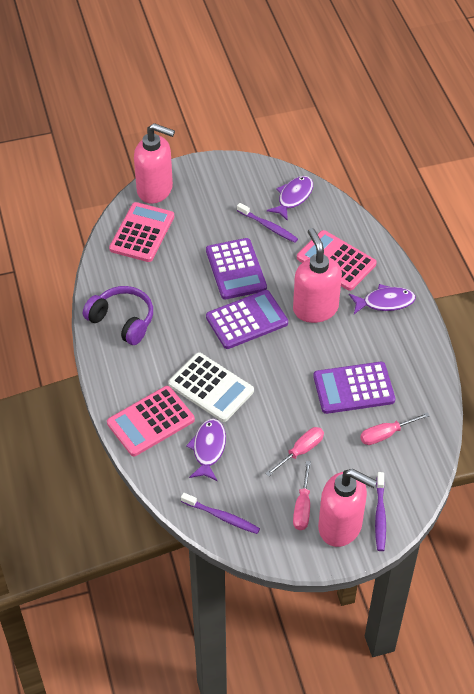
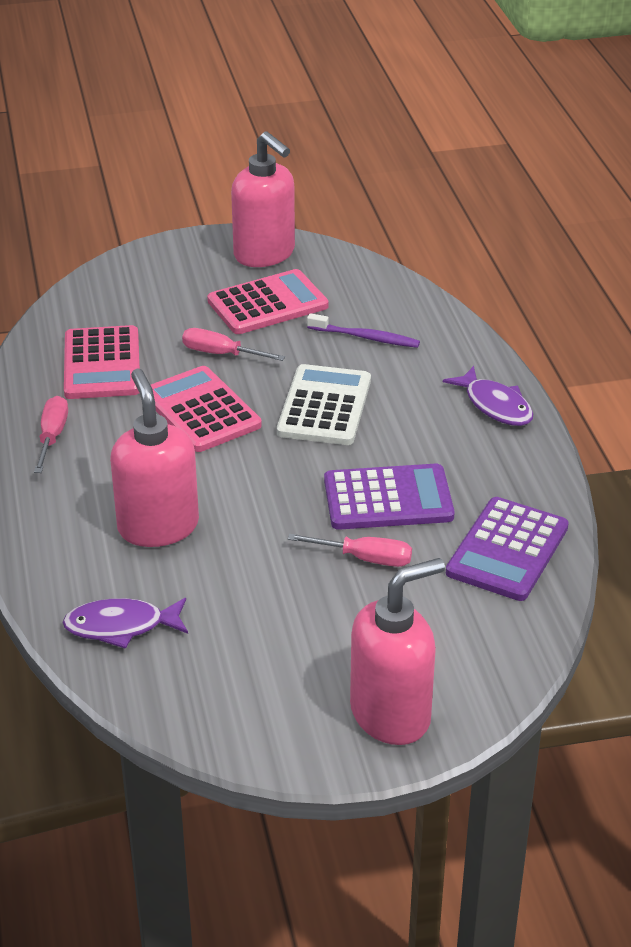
purple calculator: [206,238,267,299] [206,290,288,349] [313,362,395,414] = 3 -> [324,464,455,530] [446,497,569,601] = 2
purple fish: [186,419,226,481] [267,176,313,221] [349,284,416,314] = 3 -> [62,598,188,649] [443,366,533,426] = 2
purple headphones: [83,286,153,345] = 1 -> none = 0
purple toothbrush: [181,493,260,534] [237,203,298,243] [375,472,386,551] = 3 -> [307,313,420,348] = 1

